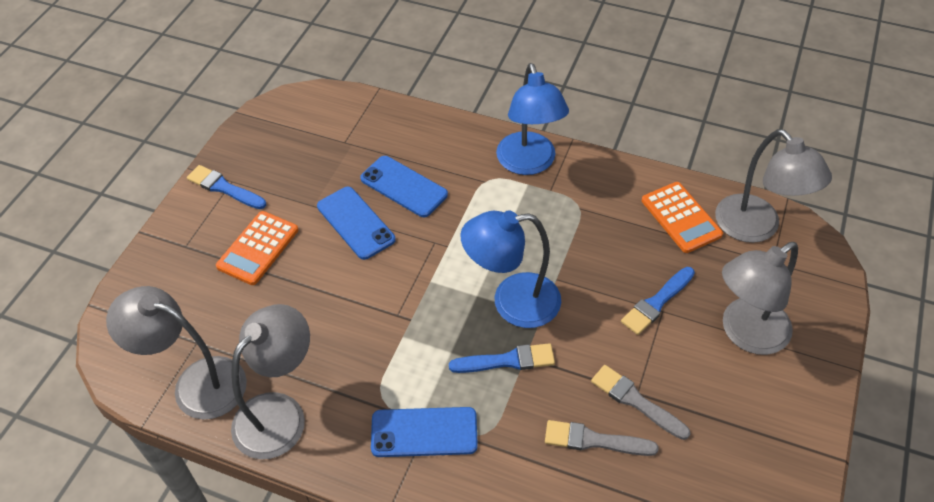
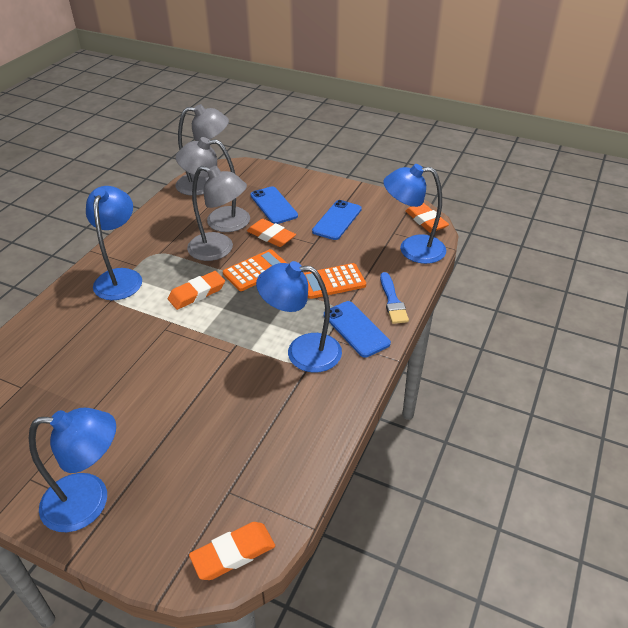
blue brush: [187,165,266,209] [449,343,555,373] [621,267,695,335] = 3 -> [380,272,409,324] = 1
blue lamp: [460,210,561,328] [496,63,569,175] = 2 -> [29,408,116,532] [86,186,142,300] [256,261,342,373] [383,164,446,264] = 4
grey brush: [545,420,659,456] [591,365,691,440] = 2 -> none = 0
grey lamp: [106,286,247,419] [231,304,310,459] [715,129,832,243] [722,242,798,355] = 4 -> [176,104,229,195] [176,137,250,232] [187,166,247,261] = 3
orange eraser: none = 0 -> [168,271,225,310] [189,522,275,580] [247,219,296,247] [405,203,449,233] = 4

